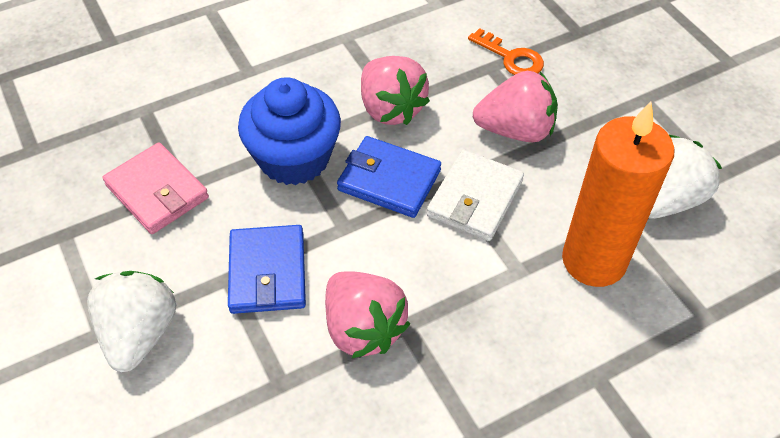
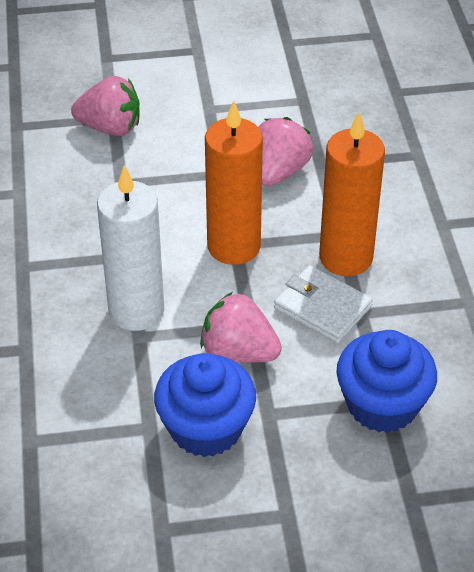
blue cupcake: [238,77,341,185] = 1 -> [154,353,256,457] [336,330,437,433] = 2
blue wallet: [228,225,306,314] [337,136,441,218] = 2 -> none = 0
orange candle: [562,102,675,287] = 1 -> [205,100,263,265] [319,112,385,276] = 2
orange key: [468,28,544,75] = 1 -> none = 0
pink wallet: [102,142,209,234] = 1 -> none = 0
white candle: none = 0 -> [97,165,164,331] = 1
white strawberry: [87,271,176,372] [649,135,722,219] = 2 -> none = 0

